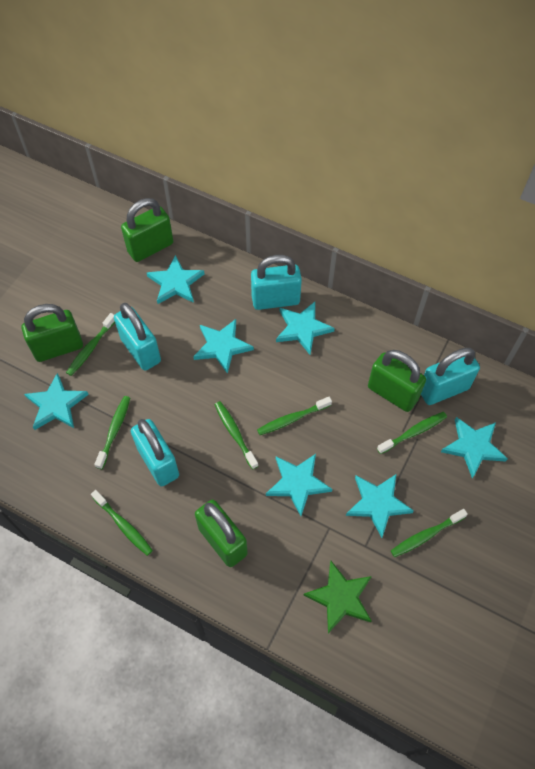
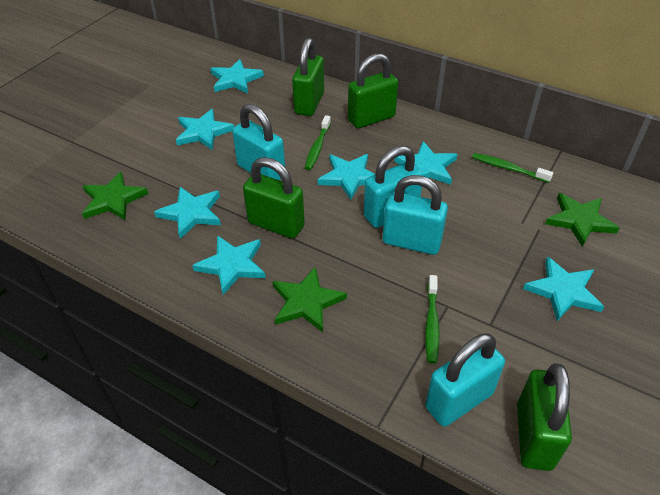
green star: [304,561,372,633] = 1 -> [82,172,148,221] [272,266,347,332] [545,193,619,247] = 3
green toothbrush: [66,313,115,376] [91,490,153,556] [94,396,130,469] [215,401,258,469] [257,397,332,435] [377,412,447,454] [391,509,468,557] = 7 -> [305,115,331,170] [425,275,440,364] [472,153,553,183] = 3

